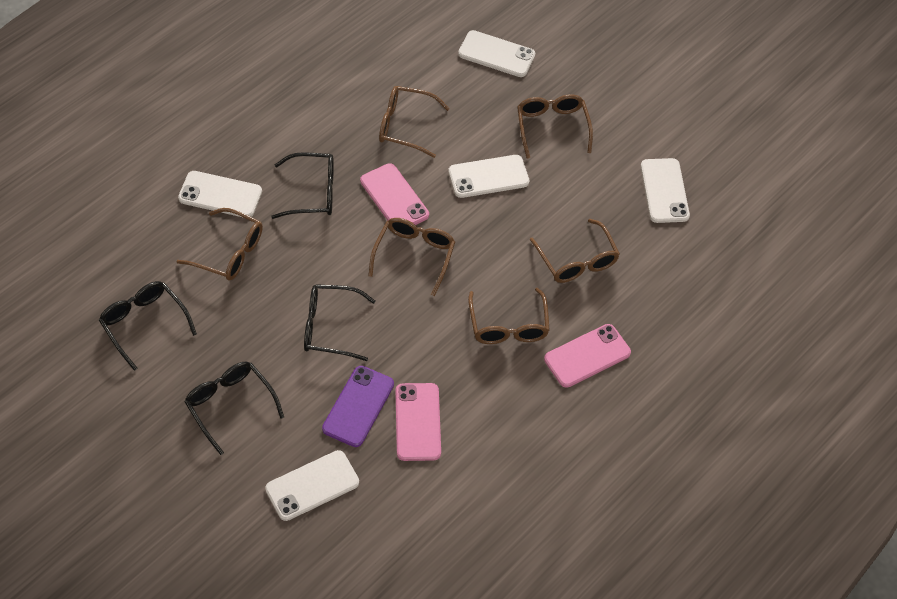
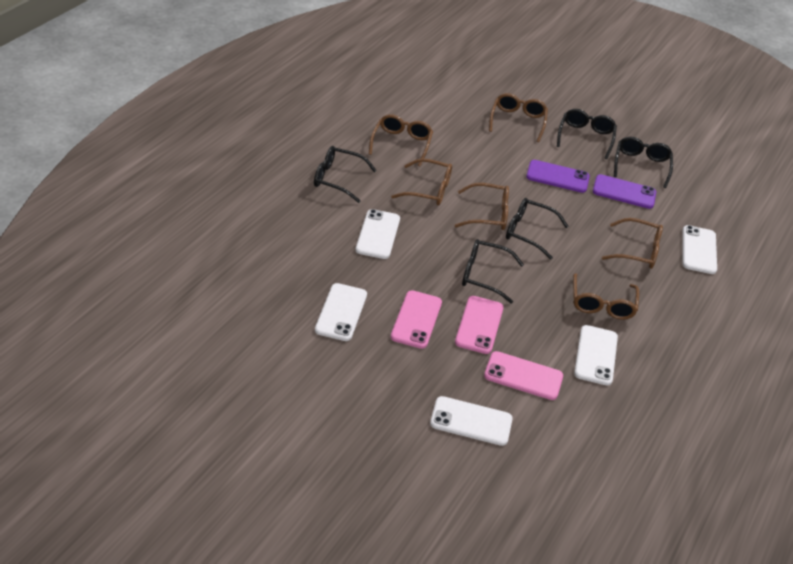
black glasses: [99,281,197,371] [184,362,284,455] [271,152,334,219] [304,284,375,361] = 4 -> [314,146,377,203] [462,239,524,304] [506,198,569,260] [557,109,617,159] [614,137,673,188] = 5
purple phone: [322,366,394,447] = 1 -> [526,160,590,193] [593,174,656,209] = 2

